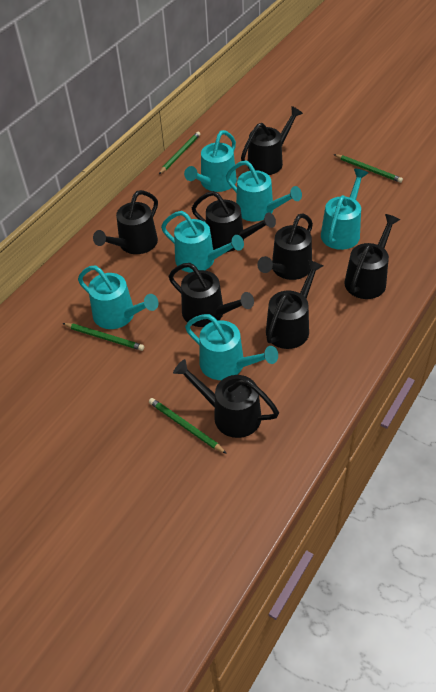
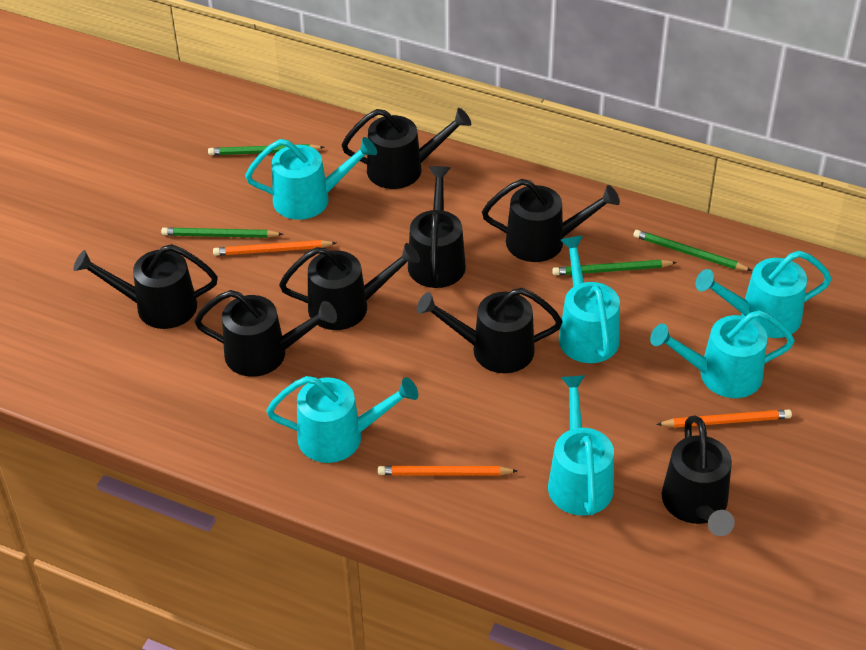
orange pencil: none = 0 -> [213,240,336,256] [378,466,517,476] [656,409,792,428] = 3

